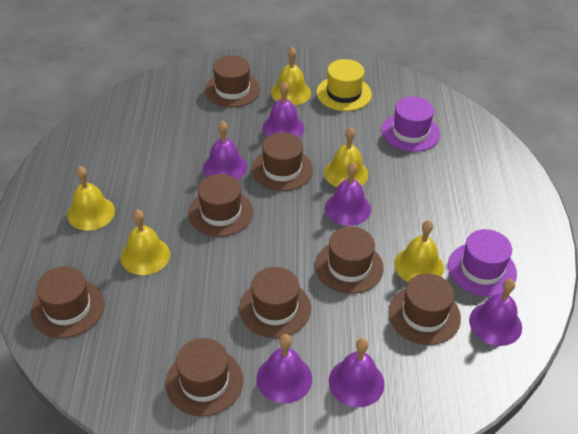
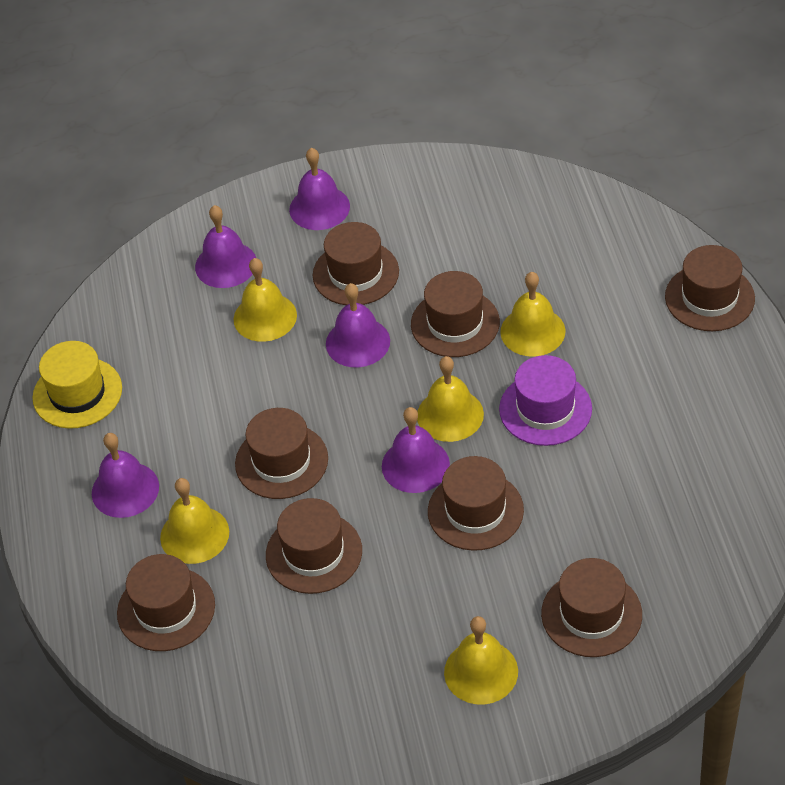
purple bell: [203,121,247,180] [257,334,312,403] [263,81,304,138] [325,162,371,226] [329,338,385,407] [469,279,522,346] = 6 -> [92,433,159,518] [195,205,256,288] [289,148,350,230] [326,283,390,367] [382,407,450,493] = 5
purple hat: [382,97,440,152] [448,229,517,297] = 2 -> [499,355,592,446] = 1

